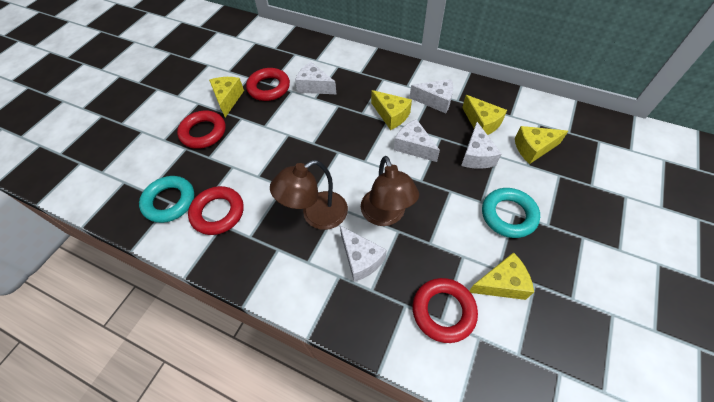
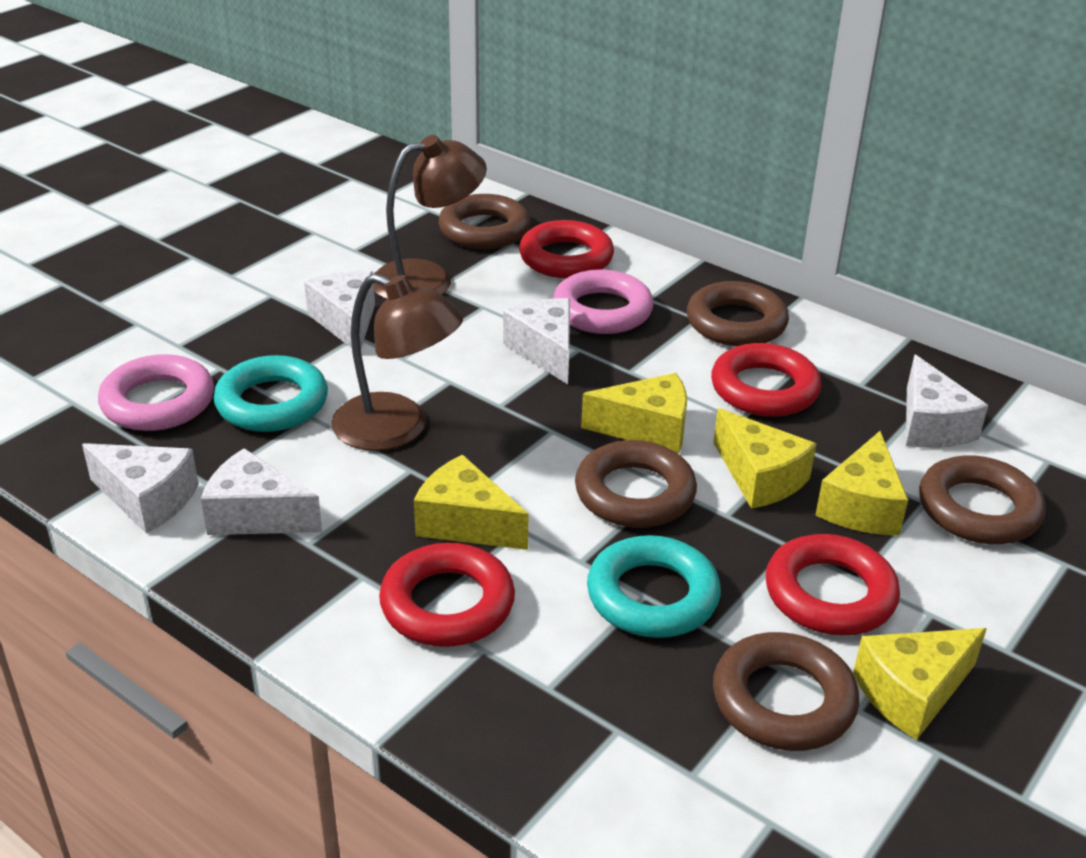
brown ring: none = 0 -> [438,194,530,249] [575,440,697,528] [687,281,789,346] [713,632,859,751] [919,455,1046,544] = 5
pink ring: none = 0 -> [98,354,214,431] [553,269,654,334] = 2

